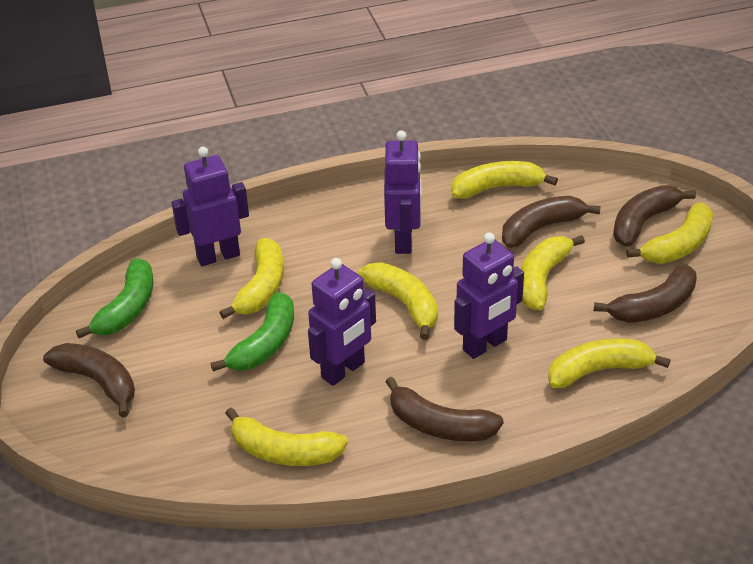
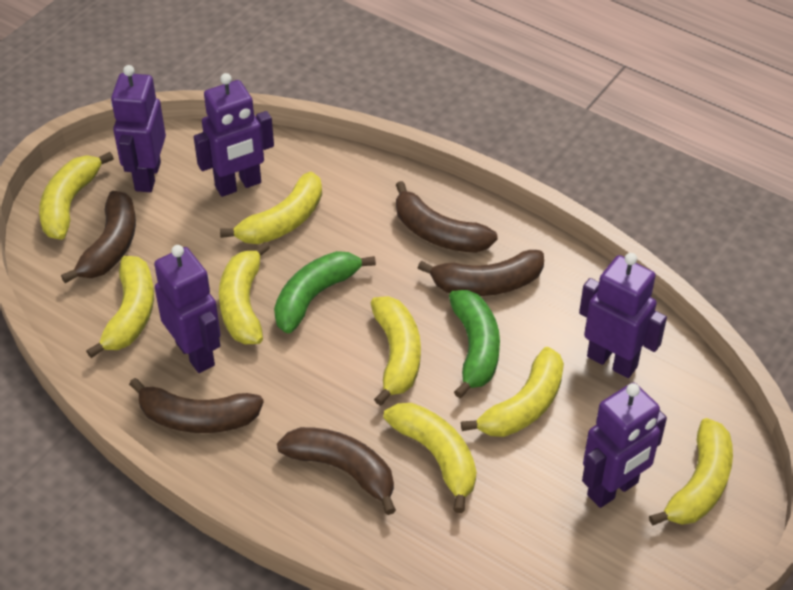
purple robot: [172,147,249,266] [308,258,376,386] [384,130,422,254] [454,232,524,359] = 4 -> [111,65,166,192] [154,245,221,373] [194,73,274,197] [579,253,667,378] [582,383,667,508] = 5
yellow banana: [219,238,284,319] [225,408,348,466] [358,262,438,340] [451,161,558,199] [520,235,585,310] [548,338,671,388] [627,202,713,264] = 7 -> [39,152,114,240] [86,256,154,358] [219,242,270,344] [220,172,322,244] [371,296,421,406] [383,403,476,513] [461,347,564,437] [649,418,733,525] = 8

